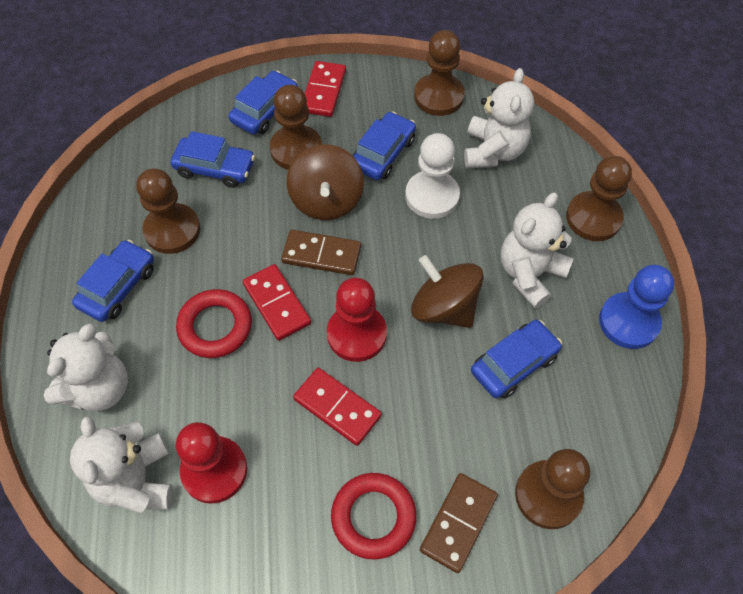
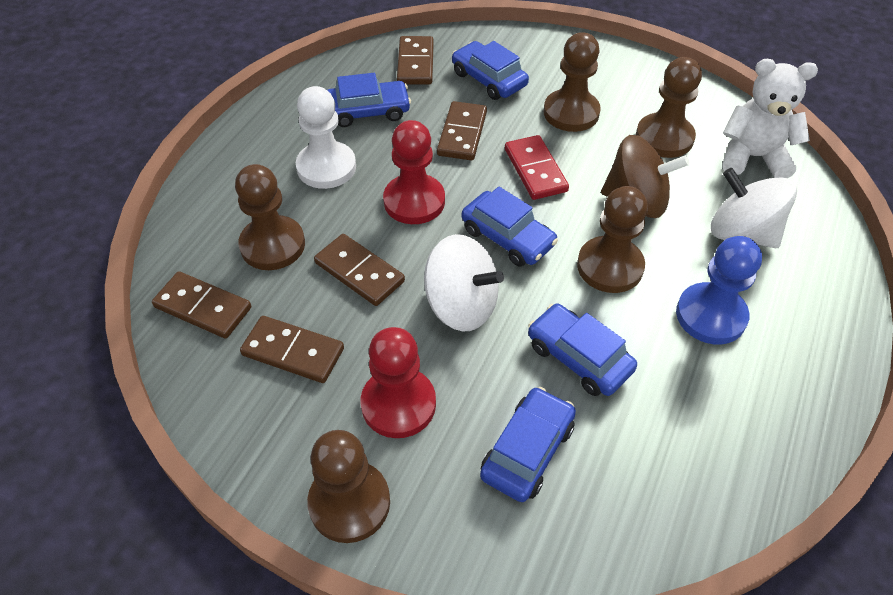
brown domino: [281,230,361,275] [420,473,498,573] = 2 -> [152,271,251,339] [240,316,344,383] [314,234,405,306] [397,36,434,84] [437,101,487,160] = 5
brown spinning top: [287,144,364,220] [411,255,483,328] = 2 -> [601,135,689,218] = 1
red domino: [243,264,311,341] [293,368,382,446] [305,61,346,117] = 3 -> [505,135,569,200] = 1
red ring: [176,289,252,358] [331,473,416,560] = 2 -> none = 0
white spinning top: none = 0 -> [424,234,504,331] [711,168,797,248] = 2
white teddy bear: [44,323,128,411] [70,416,173,513] [464,68,534,168] [501,192,574,309] = 4 -> [722,59,818,178] = 1

